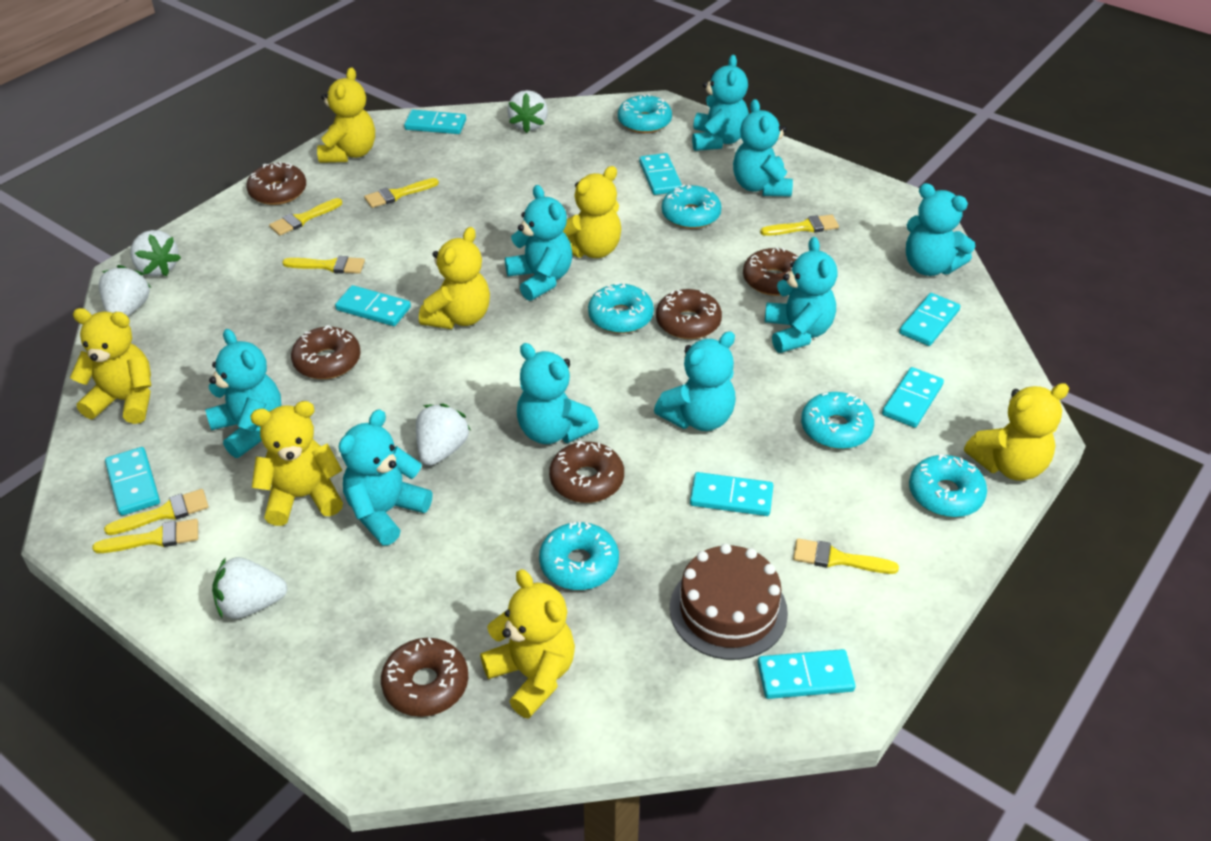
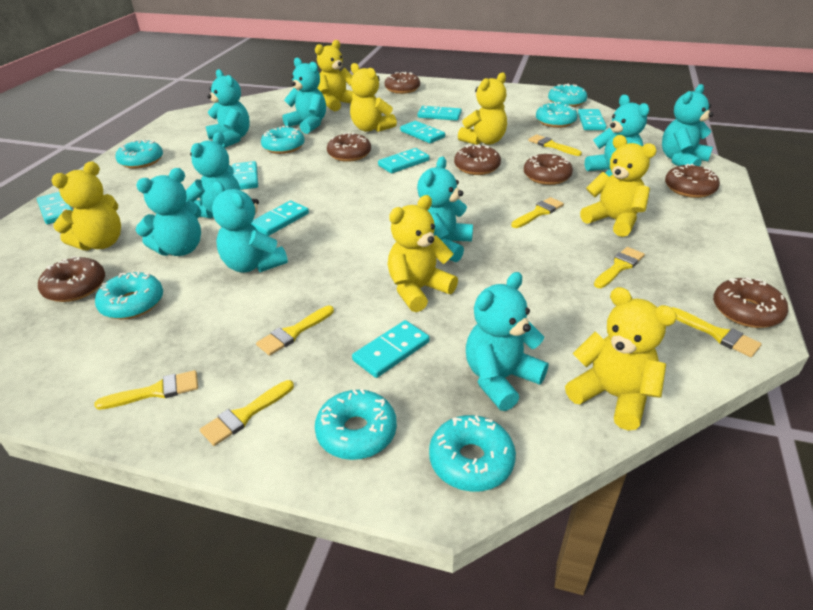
brown cake: [670,543,788,660] = 1 -> none = 0
brown donut: [246,162,306,205] [291,325,361,379] [381,638,468,717] [549,441,624,503] [656,289,722,339] [743,247,798,296] = 6 -> [38,256,105,302] [327,132,371,162] [385,72,420,94] [454,144,501,175] [524,153,573,185] [665,164,720,198] [713,277,788,328] = 7
turquoise donut: [539,522,619,590] [588,282,654,334] [618,94,672,133] [662,185,722,229] [801,392,874,449] [909,454,987,517] = 6 -> [95,271,163,319] [116,139,163,169] [261,126,305,154] [315,389,397,460] [429,415,516,492] [536,102,578,128] [548,84,587,107] = 7
white strawberry: [99,265,151,316] [130,230,181,277] [212,557,288,619] [416,403,470,466] [507,90,548,133] = 5 -> none = 0

